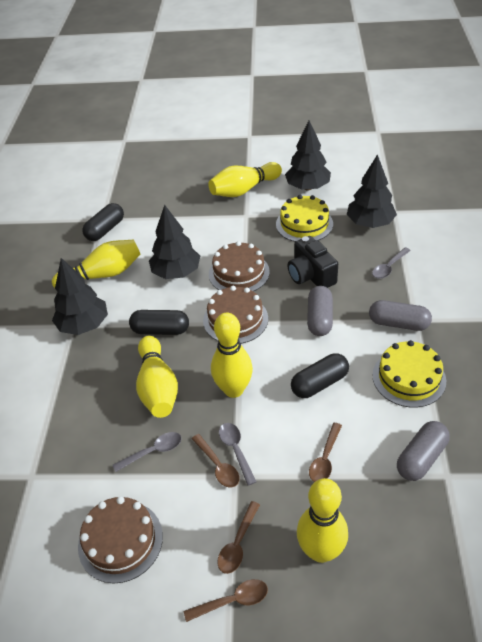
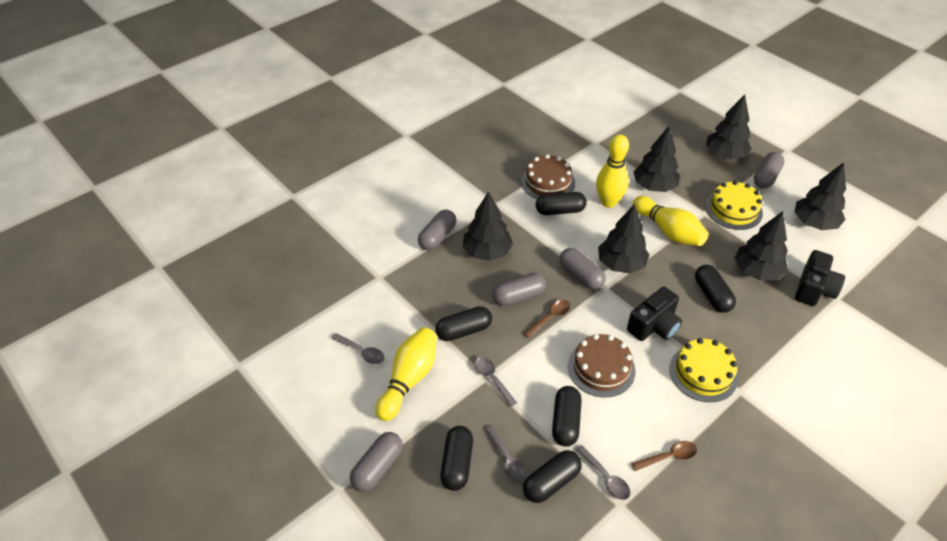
black camera: [287,236,338,288] = 1 -> [627,287,682,341] [795,250,845,306] = 2
black capsule: [82,203,124,241] [129,310,189,335] [291,353,349,398] = 3 -> [435,306,492,341] [440,426,473,491] [523,450,582,503] [536,192,587,215] [552,386,582,447] [695,265,736,313] = 6
black tree: [52,258,108,335] [149,205,200,279] [285,121,331,190] [347,154,397,228] = 4 -> [463,191,513,261] [598,204,649,274] [633,126,680,192] [706,94,752,159] [735,211,788,280] [795,162,846,230] = 6
brown cake: [78,496,163,583] [203,286,268,344] [209,241,270,291] = 3 -> [521,154,575,199] [568,334,636,397] = 2
brown spoon: [184,579,268,622] [192,434,240,488] [217,501,260,574] [309,423,342,482] = 4 -> [523,300,570,338] [631,441,697,471] = 2
grey capsule: [307,286,333,336] [369,300,432,331] [397,421,450,481] = 3 -> [350,432,403,492] [418,210,456,251] [492,273,546,306] [559,248,606,290] [754,152,784,189] = 5
grey spoon: [113,432,182,472] [219,423,256,486] [372,247,411,279] = 3 -> [331,333,384,364] [474,356,517,407] [485,425,527,482] [576,445,630,500] = 4
yellow bowling pin: [52,240,141,288] [136,336,178,418] [208,162,282,197] [211,313,253,398] [297,478,348,563] = 5 -> [376,327,437,421] [596,134,629,208] [633,196,709,246] = 3

